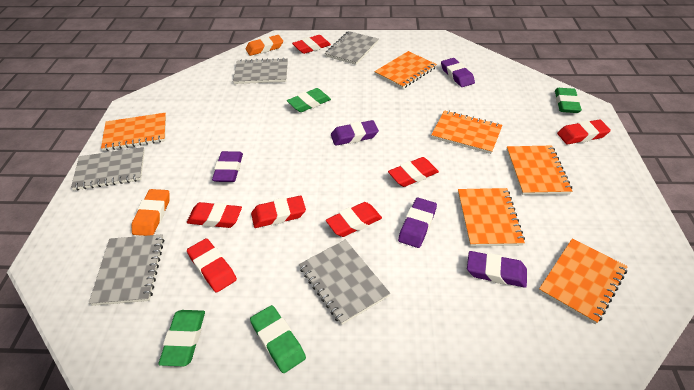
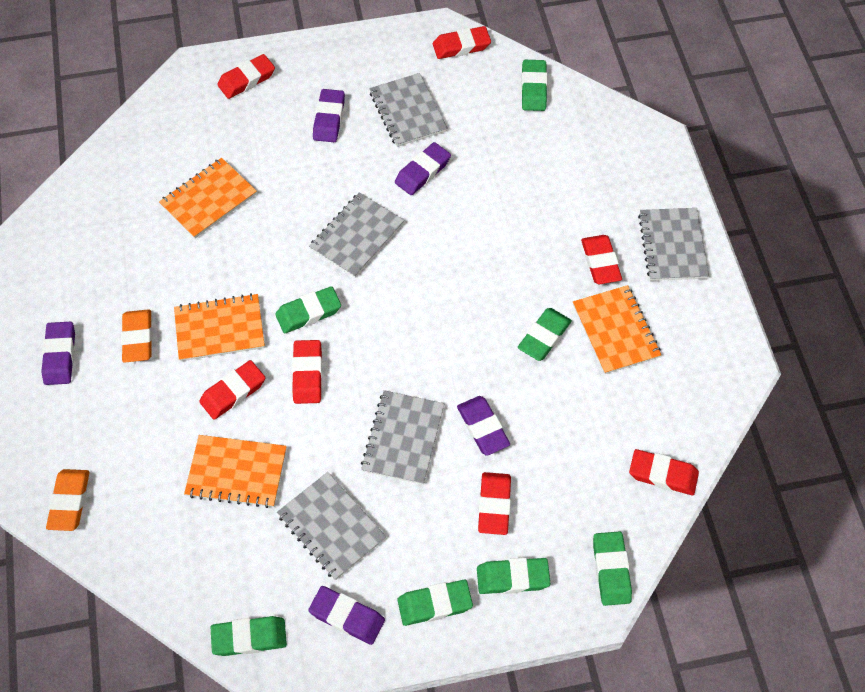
green eraser: [159,310,205,366] [250,305,306,373] [287,88,331,112] [555,88,582,113] = 4 -> [211,616,287,656] [275,286,341,333] [398,580,473,626] [477,558,551,594] [518,308,572,361] [521,60,548,111] [593,531,632,606] = 7
orange notebook: [101,113,166,151] [374,51,437,89] [431,110,503,154] [458,188,525,246] [507,145,572,195] [538,238,628,324] = 6 -> [159,158,257,239] [174,293,265,361] [184,435,287,508] [573,285,661,374] = 4

